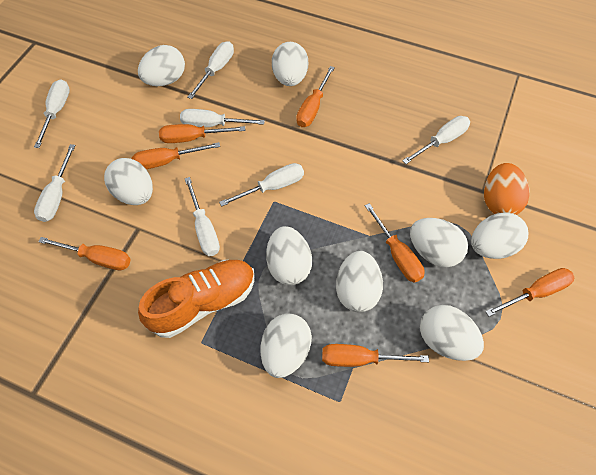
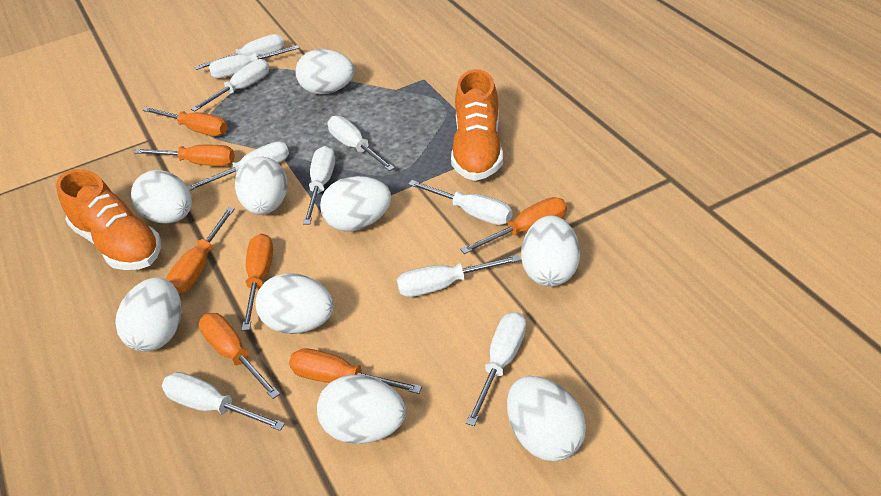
orange egg: [484,163,530,215] = 1 -> none = 0
orange shoe: [138,260,255,338] = 1 -> [56,169,161,270] [451,69,503,181] = 2
white screwdriver: [34,79,70,148] [34,144,75,222] [180,109,265,127] [185,177,220,256] [187,41,234,99] [219,163,304,207] [402,116,470,164] = 7 -> [162,372,285,431] [187,142,289,191] [191,59,269,112] [195,34,284,70] [208,45,300,78] [303,146,335,224] [327,116,395,171] [397,255,521,297] [408,180,512,225] [466,312,526,426] = 10

